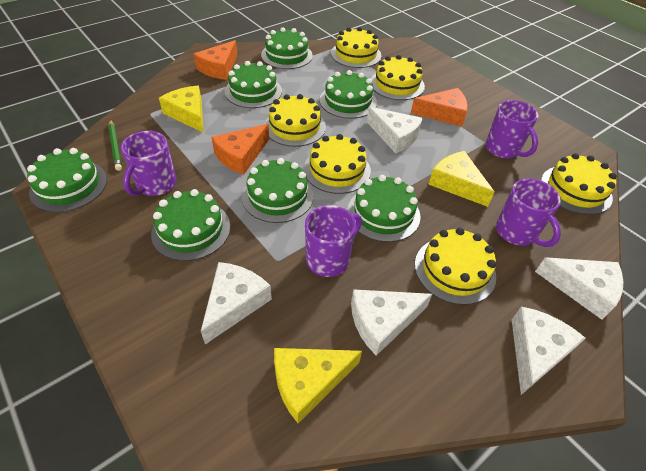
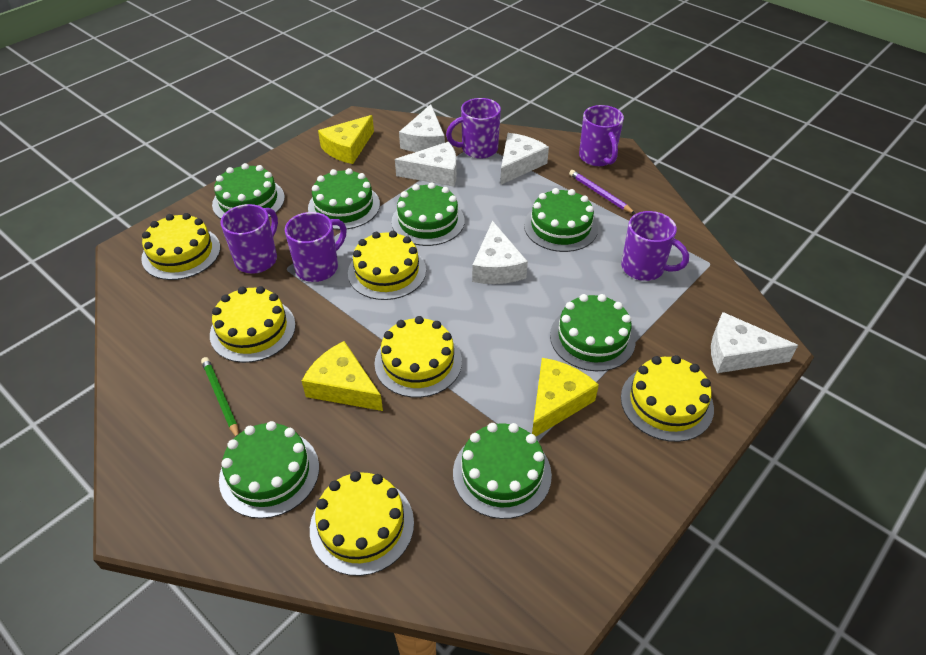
orange cheese: [193,40,237,80] [211,124,269,175] [411,88,468,127] = 3 -> none = 0
purple mug: [121,131,176,196] [305,205,362,277] [485,100,538,159] [496,178,561,247] = 4 -> [221,204,278,274] [285,212,347,282] [446,98,501,159] [579,105,624,166] [621,211,689,281] = 5
purple pencil: none = 0 -> [569,170,635,214] = 1

